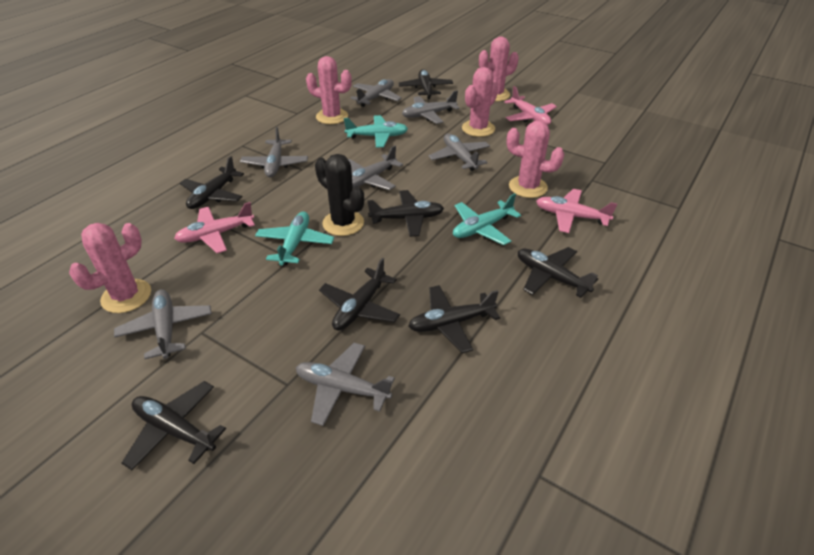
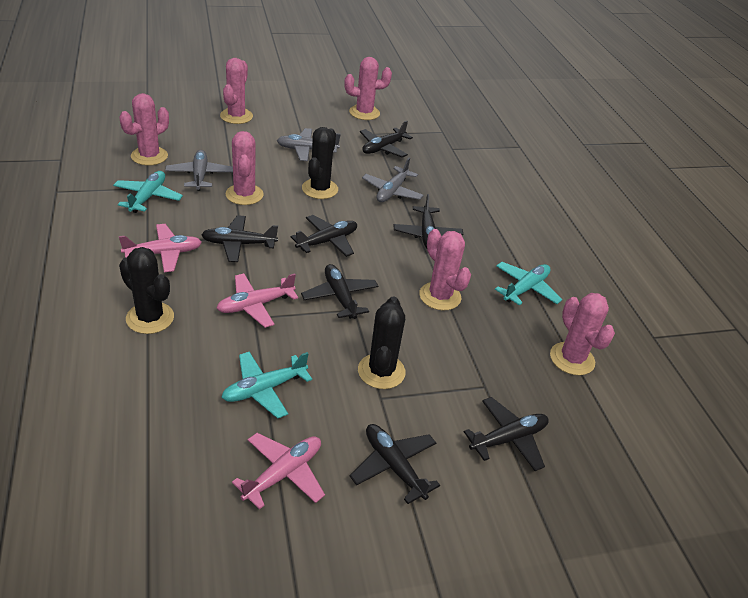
black cactus: [315,154,364,236] = 1 -> [119,247,174,334] [302,127,338,199] [358,296,405,389] = 3
grey plane: [114,289,212,359] [240,127,308,177] [296,343,395,426] [348,146,403,190] [350,79,402,107] [402,91,460,124] [428,133,490,171] = 7 -> [165,150,233,191] [277,128,341,161] [362,158,424,202] = 3
pink cactus: [69,223,151,313] [306,56,352,124] [462,67,498,137] [479,37,519,101] [506,120,564,198] = 5 -> [120,93,169,166] [220,58,253,124] [225,131,264,205] [344,57,392,120] [419,229,471,310] [550,293,615,375] = 6

